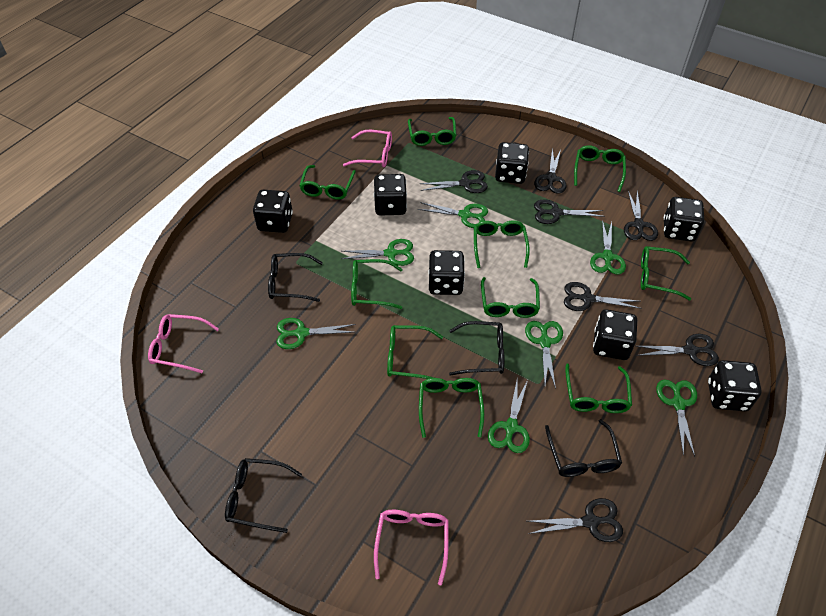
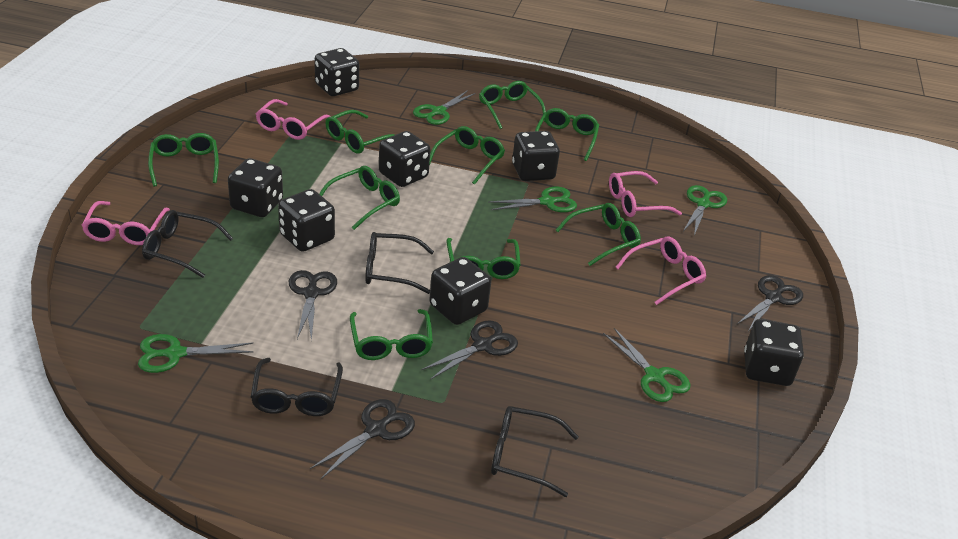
black scissors: [419,170,488,193] [528,498,623,542] [534,148,567,194] [534,199,605,224] [564,282,642,311] [624,191,658,241] [636,334,719,366] = 7 -> [289,270,337,341] [310,399,415,479] [421,320,518,380] [737,275,803,330] = 4
green glasses: [299,165,356,200] [351,259,403,309] [387,325,443,379] [408,117,456,146] [419,378,484,438] [474,220,530,268] [481,277,540,318] [565,364,632,413] [574,145,626,192] [641,246,691,301] = 10 -> [148,133,219,187] [319,166,400,230] [326,110,395,154] [350,309,433,360] [429,126,505,185] [446,238,521,279] [479,81,546,129] [535,108,599,161] [556,203,641,266] = 9
green scissors: [276,318,356,349] [341,239,414,266] [418,202,488,228] [488,380,530,453] [525,321,563,389] [590,220,626,275] [656,380,697,457] = 7 -> [138,334,254,373] [413,90,476,125] [488,187,577,212] [603,328,690,402] [683,185,727,236] = 5
pink glasses: [148,314,219,373] [343,130,392,167] [374,510,449,585] = 3 -> [81,201,170,245] [256,99,331,140] [609,171,682,217] [615,236,706,305] = 4

